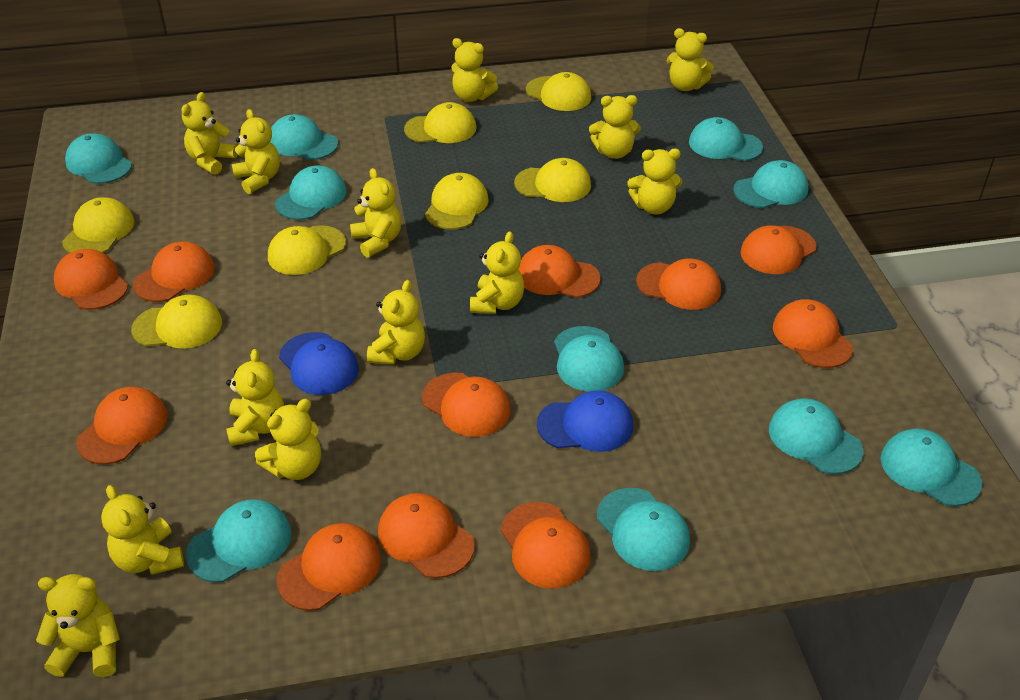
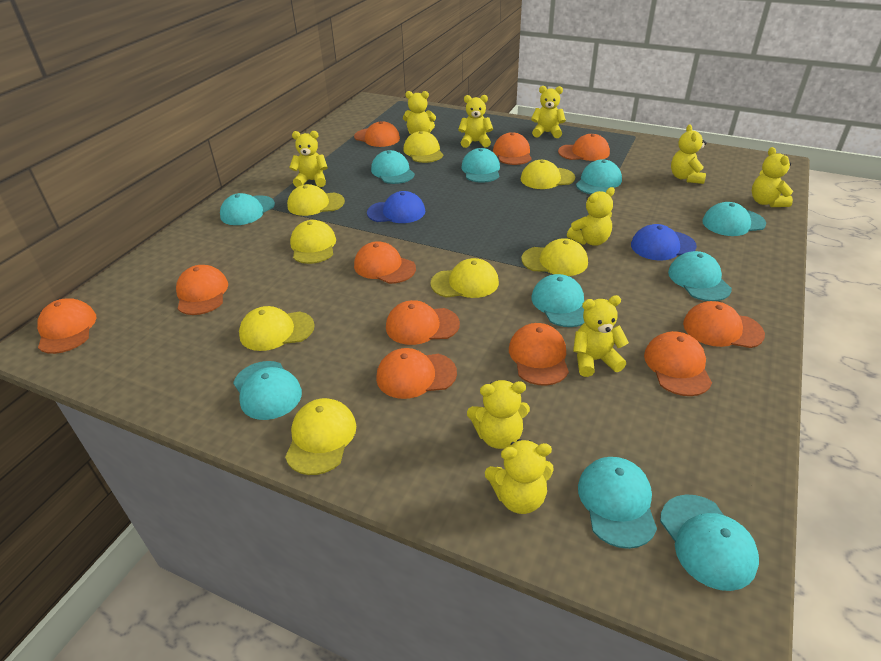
yellow cap: [62,197,135,253] [131,295,222,348] [268,225,346,275] [404,102,476,143] [425,173,489,230] [514,158,591,202] [526,72,591,111] = 7 -> [239,306,315,351] [285,398,356,475] [287,184,345,216] [290,220,336,264] [403,131,443,163] [431,258,499,298] [521,160,575,189] [521,238,588,276] = 8
yellow teddy bear: [36,574,120,677] [101,485,184,575] [181,92,238,175] [226,349,284,446] [232,109,280,194] [255,399,321,480] [350,168,401,258] [367,280,425,364] [451,38,498,102] [470,231,525,314] [589,95,641,159] [628,149,682,214] [667,28,714,91] = 13 -> [289,131,328,187] [403,91,436,134] [458,95,493,148] [467,380,530,449] [485,439,554,514] [531,86,566,138] [567,187,615,246] [573,295,629,377] [671,124,707,184] [752,147,793,207] = 10

